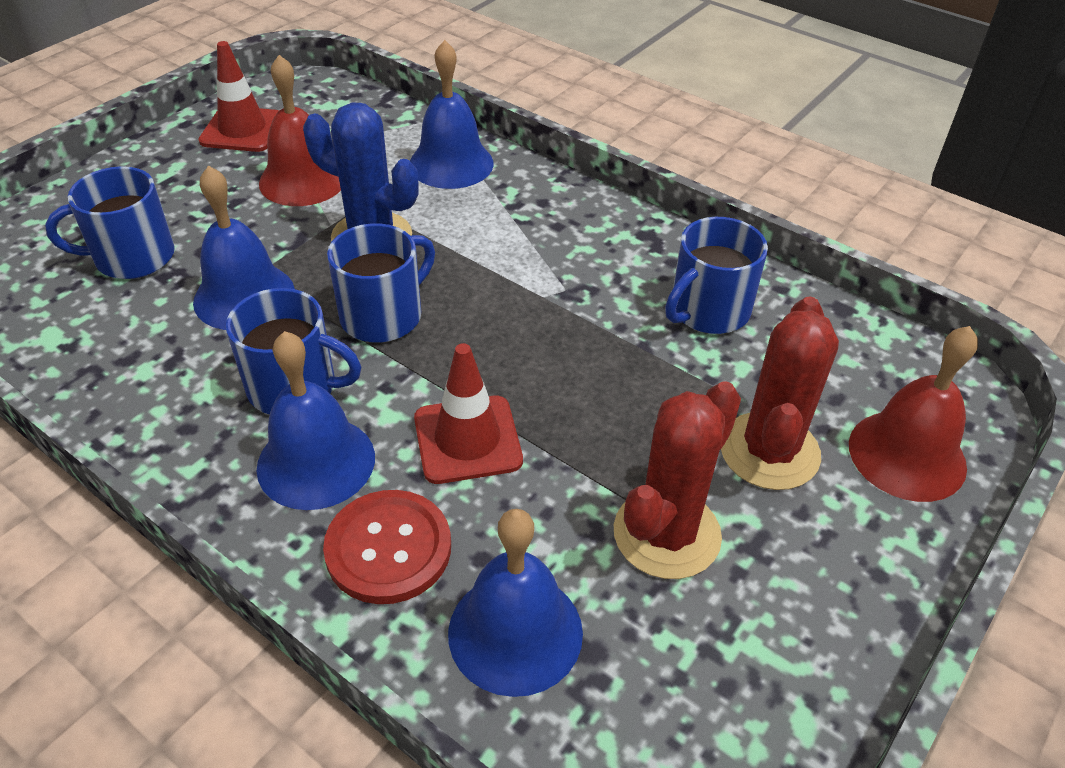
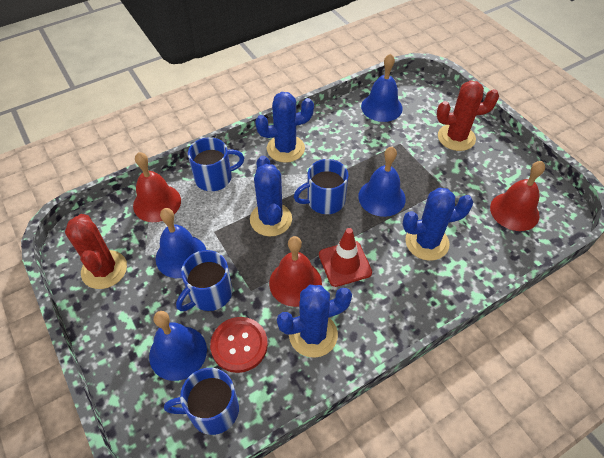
blue cactus: [303,102,419,242] = 1 -> [250,156,292,237] [255,92,314,163] [277,285,352,358] [402,188,473,261] = 4
red bell: [259,55,341,206] [849,326,978,502] = 2 -> [133,152,181,222] [269,236,322,307] [490,161,545,231] = 3
red traffic cone: [198,41,279,152] [414,343,523,484] = 2 -> [319,228,372,287] = 1

